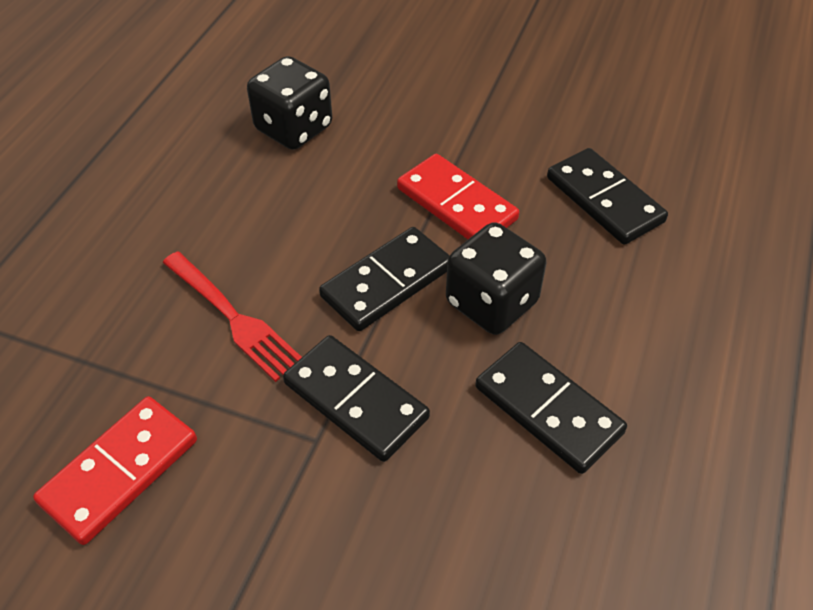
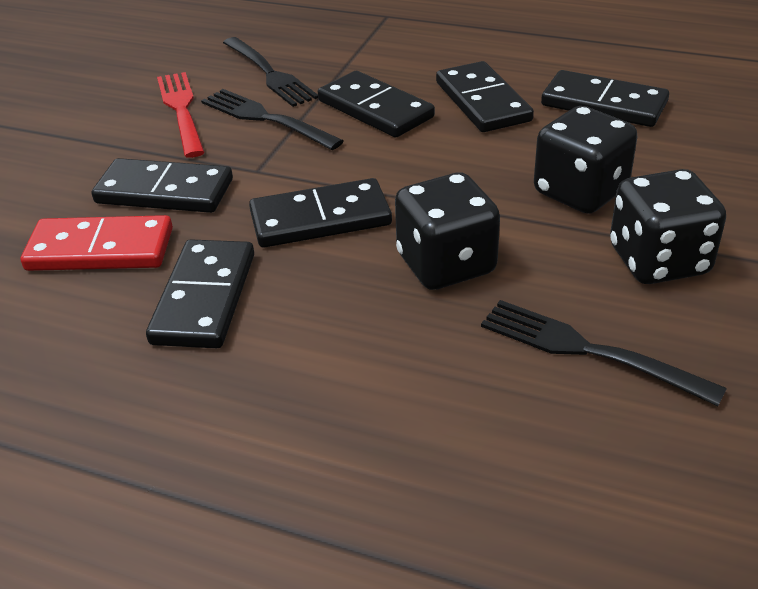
black dice: [247,56,332,150] [446,222,546,335] = 2 -> [395,173,500,290] [534,106,638,214] [610,169,726,284] = 3
black domino: [283,335,430,462] [319,227,450,331] [476,342,627,474] [547,148,668,245] = 4 -> [92,158,233,213] [146,239,254,348] [249,178,392,248] [318,71,435,137] [436,61,534,132] [541,70,669,127] = 6
black fork: none = 0 -> [201,89,344,150] [223,37,318,107] [481,300,727,406] = 3
red domino: [33,396,197,545] [397,154,519,239] = 2 -> [21,215,173,271] = 1

